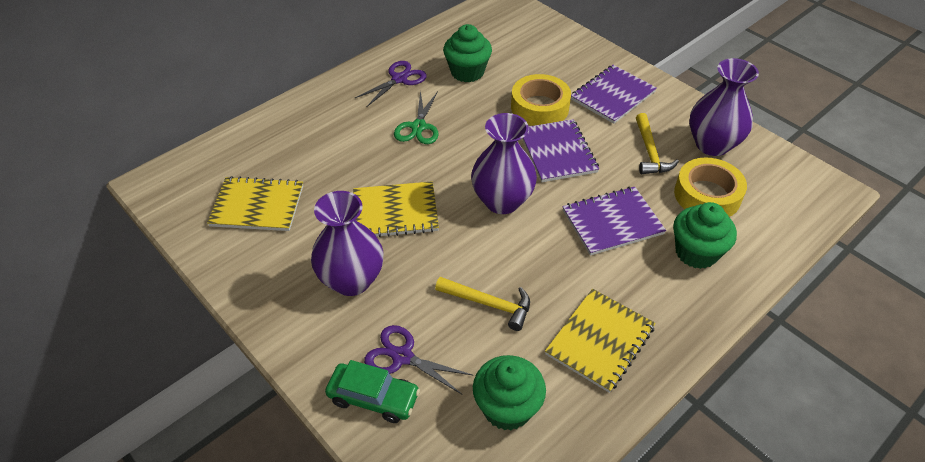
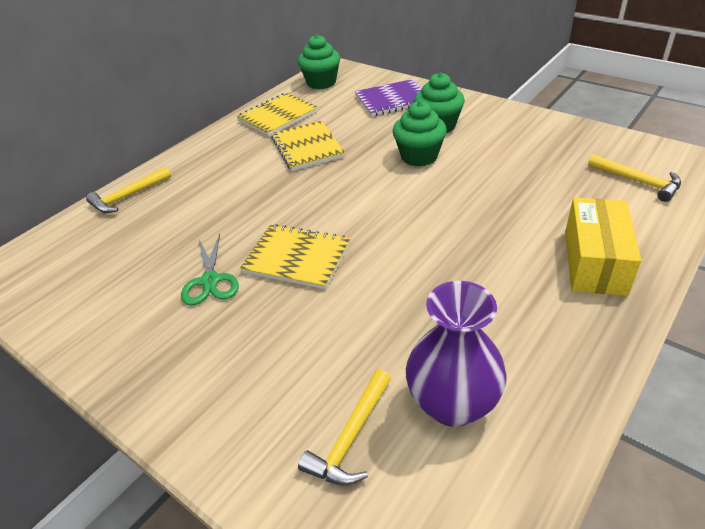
green car: [325,360,420,423] = 1 -> none = 0
purple notebook: [522,119,599,182] [562,187,666,256] [571,65,657,124] = 3 -> [355,79,422,116] = 1
purple scissors: [355,61,427,107] [364,325,472,394] = 2 -> none = 0
purple vase: [311,191,384,296] [471,113,537,214] [689,58,759,156] = 3 -> [406,281,507,427] = 1
yellow box: none = 0 -> [565,198,641,296] = 1
yellow hammer: [435,277,530,331] [636,113,679,174] = 2 -> [86,166,171,213] [298,369,391,486] [588,154,681,202] = 3
yellow tape: [511,74,571,126] [674,158,747,217] = 2 -> none = 0

